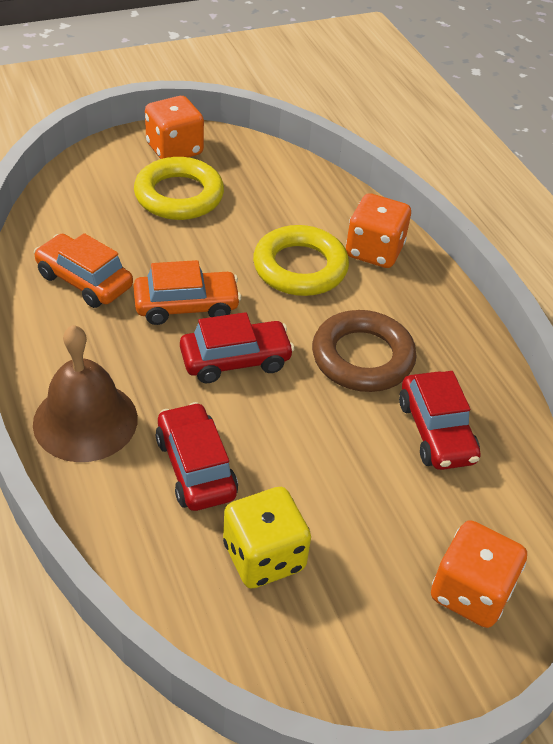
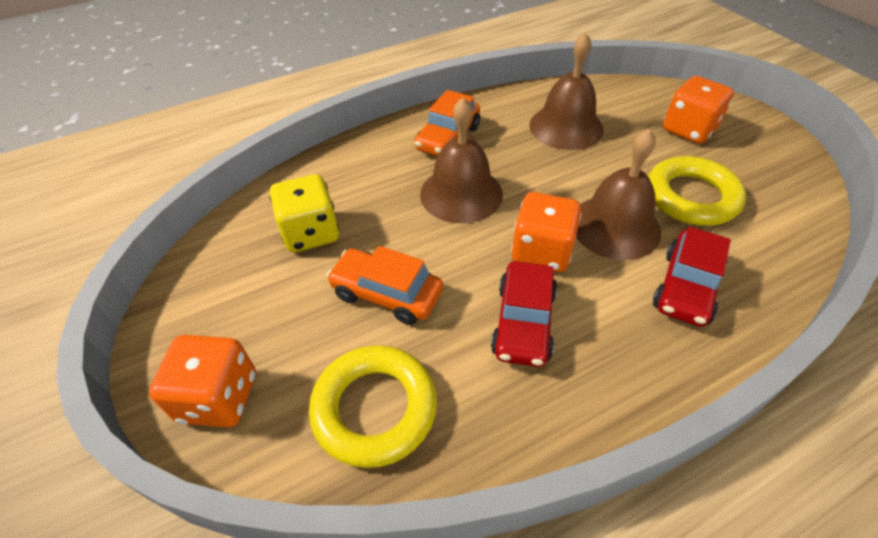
brown bell: [33,325,138,462] = 1 -> [420,97,503,223] [529,32,604,150] [576,129,661,260] = 3
brown ring: [312,310,417,392] = 1 -> none = 0
red car: [156,402,238,511] [180,312,295,383] [399,371,481,470] = 3 -> [491,261,557,367] [653,227,731,327] = 2

